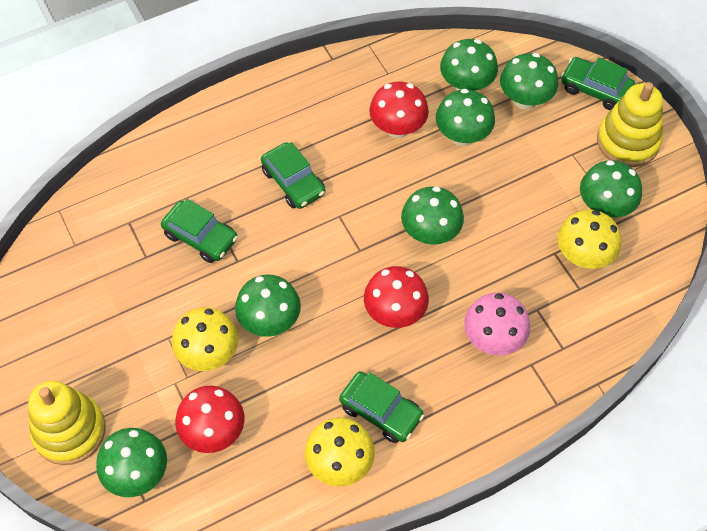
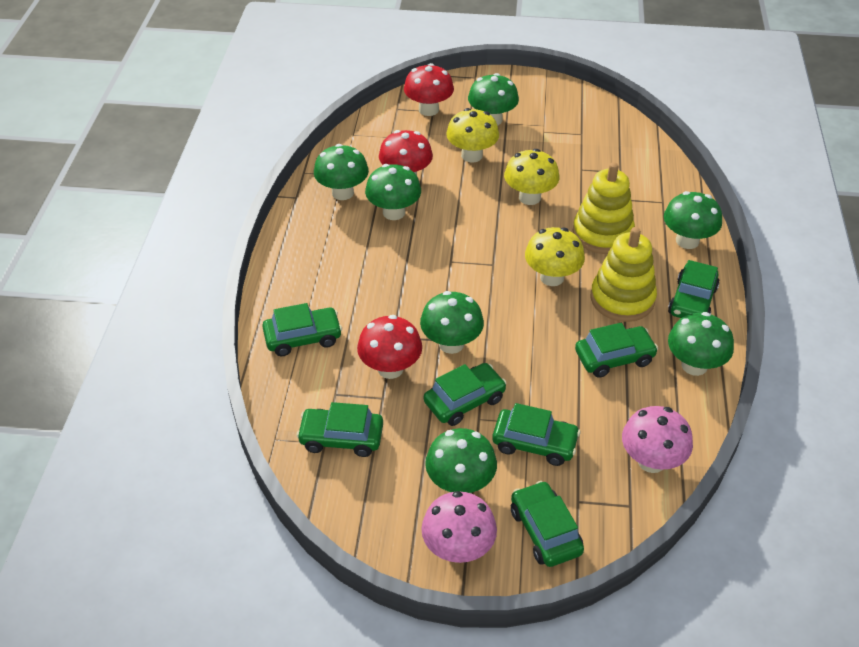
green car: [161,199,238,263] [261,142,325,209] [339,371,424,443] [561,57,635,110] = 4 -> [262,303,342,356] [297,402,383,457] [424,363,506,426] [492,403,580,466] [511,481,584,567] [575,323,658,378] [668,260,719,318] = 7
pink mushroom: [464,293,530,356] = 1 -> [421,491,497,563] [622,406,693,473] = 2

